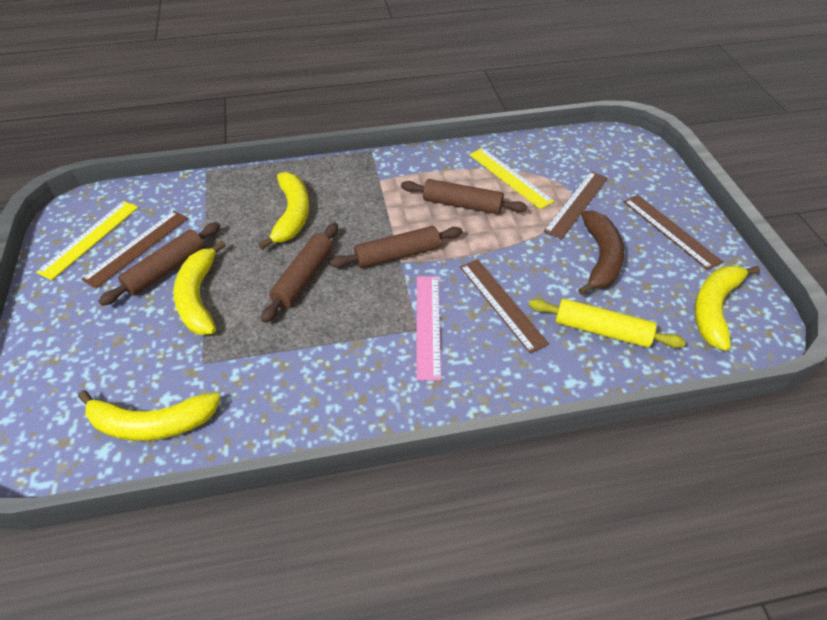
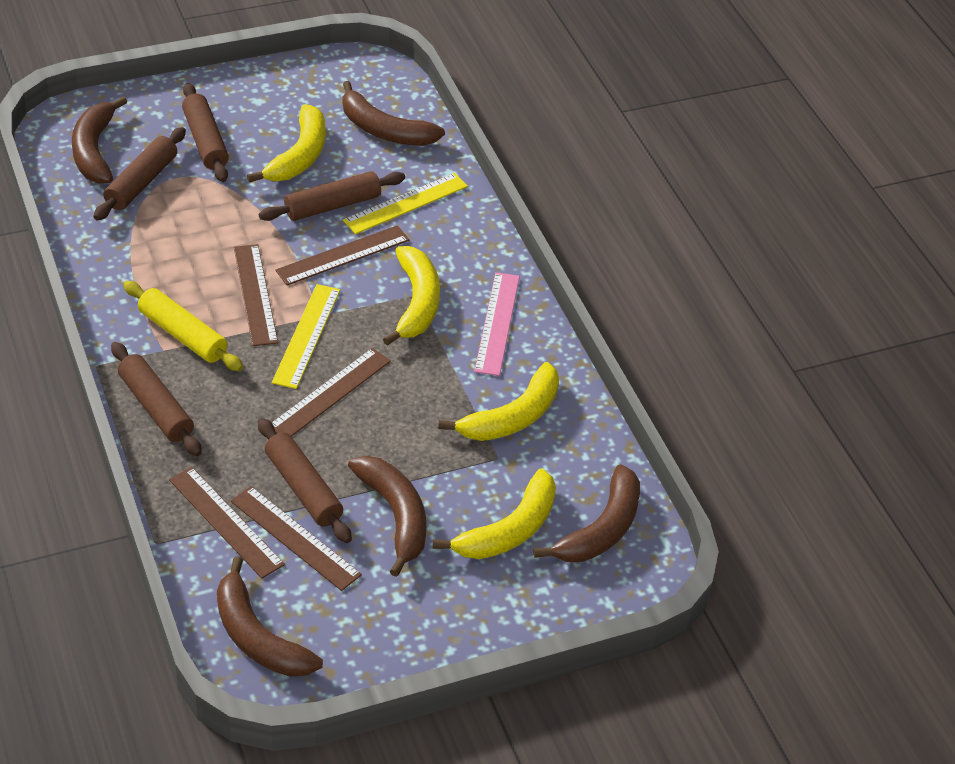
brown banana: [578,211,624,295] = 1 -> [72,96,127,184] [217,556,323,677] [343,81,445,146] [348,456,426,577] [533,464,640,562] = 5
brown rolling pin: [98,222,220,306] [261,223,338,323] [330,226,463,268] [401,179,527,214] = 4 -> [93,127,186,221] [111,342,202,456] [182,83,229,182] [258,418,352,543] [259,171,405,221] = 5
brown ruler: [81,211,188,289] [460,259,549,353] [544,171,608,239] [624,195,723,270] = 4 -> [169,467,285,579] [231,486,362,591] [234,244,278,346] [272,348,391,437] [275,225,409,286] = 5

